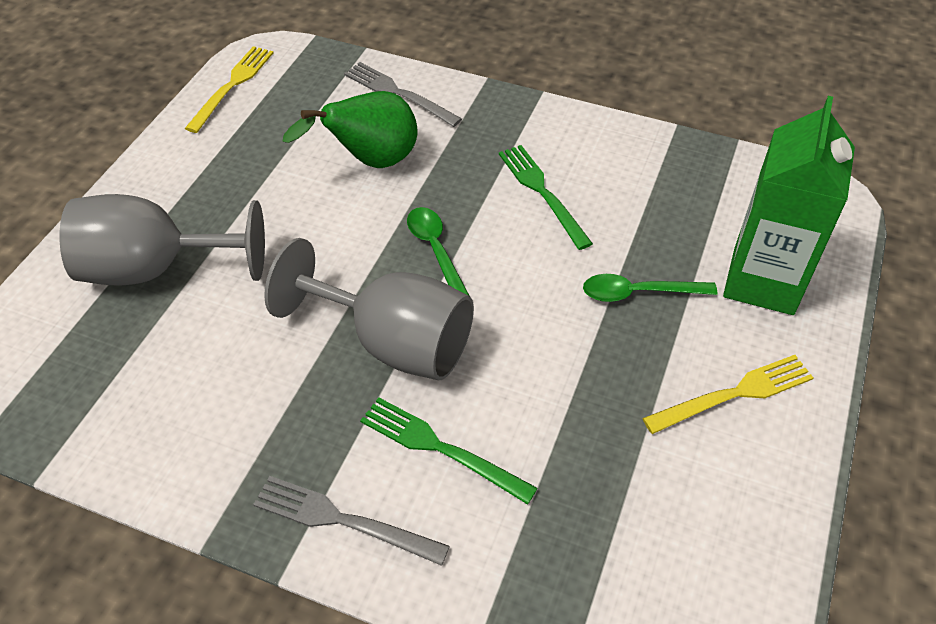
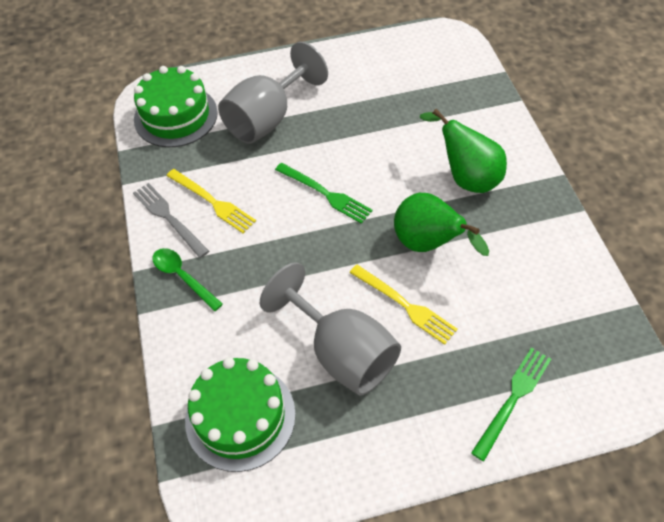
green cake: none = 0 -> [134,66,218,147] [185,357,296,472] = 2
green carton: [723,96,855,315] = 1 -> none = 0
green pear: [283,91,418,168] = 1 -> [394,193,489,256] [420,109,507,193] = 2
green spoon: [407,207,469,296] [583,274,717,302] = 2 -> [152,248,223,311] = 1
grey fork: [253,476,450,566] [344,62,462,127] = 2 -> [133,183,209,258] = 1

